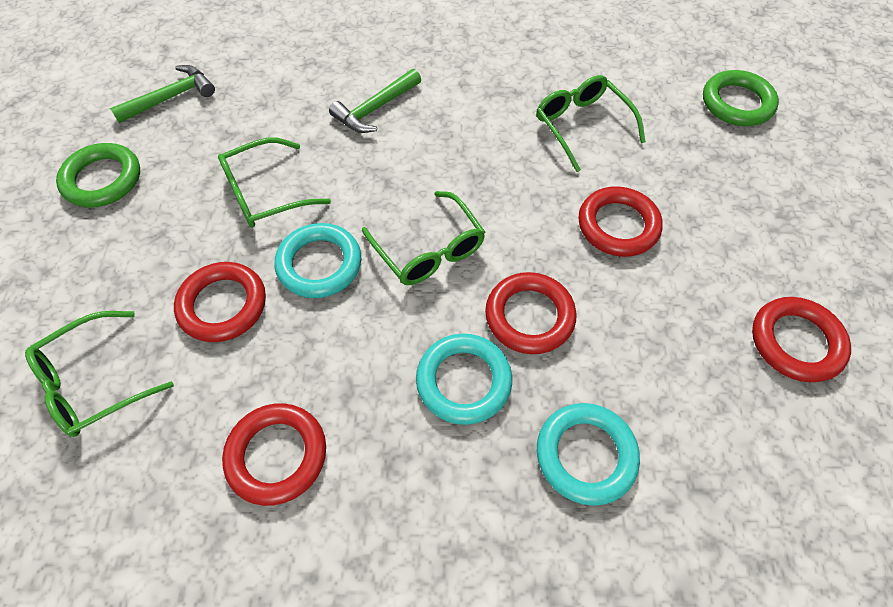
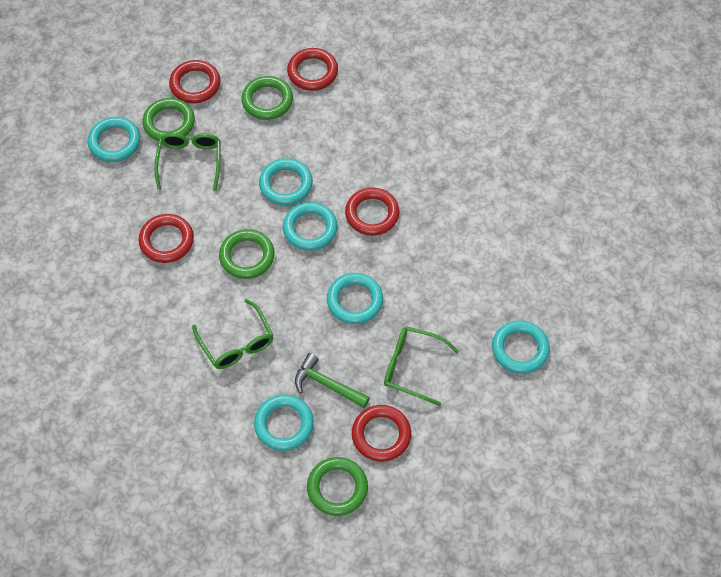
green glasses: [25,311,174,437] [218,138,331,227] [362,191,485,285] [536,75,646,172] = 4 -> [154,133,221,191] [192,299,274,369] [384,326,459,406] = 3
green hammer: [110,65,215,123] [329,69,421,133] = 2 -> [295,353,370,408] = 1
green ring: [56,143,140,208] [703,70,779,126] = 2 -> [143,98,195,141] [219,229,275,279] [241,76,293,120] [307,457,368,516] = 4
turquoise ring: [275,223,361,298] [416,334,512,425] [537,403,640,506] = 3 -> [88,117,140,162] [254,394,314,451] [259,158,313,205] [283,202,338,251] [327,273,383,324] [492,320,550,374] = 6

